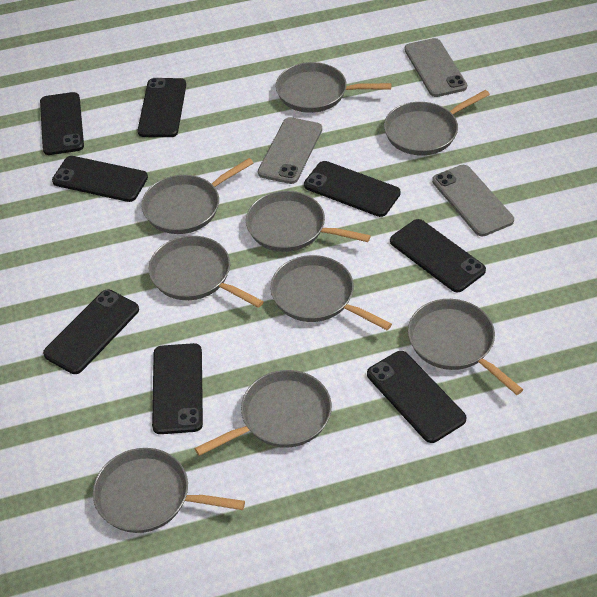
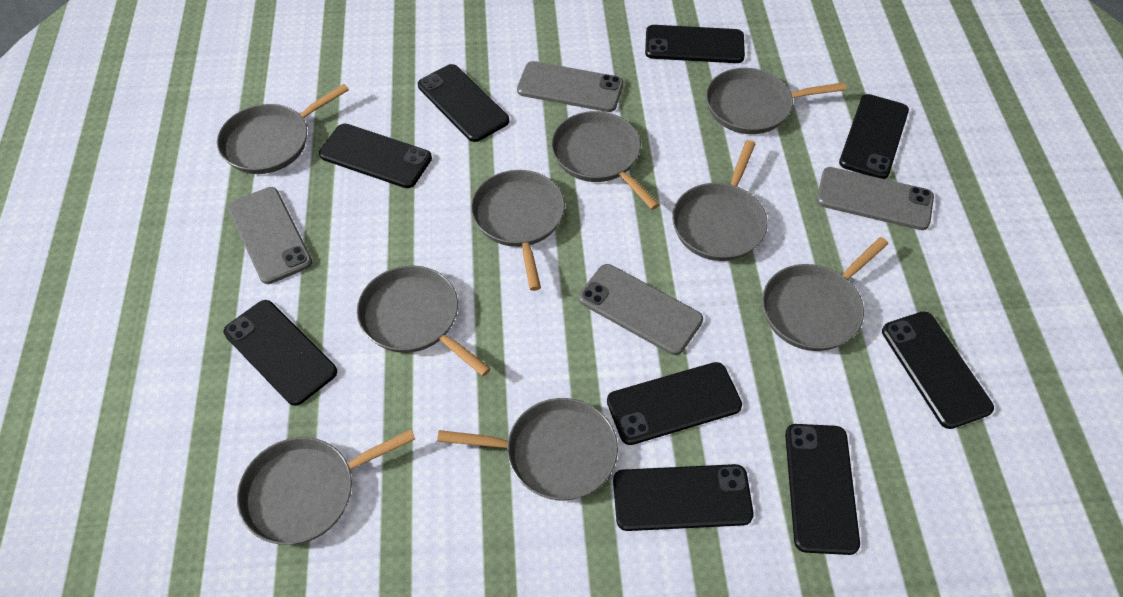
black phone: [40,92,84,155] [43,290,139,374] [52,156,148,202] [138,78,186,137] [152,343,203,434] [304,161,401,217] [367,351,466,443] [390,219,486,292] = 8 -> [224,300,337,406] [319,124,432,188] [418,64,509,142] [607,362,742,445] [613,464,754,531] [645,25,745,63] [785,424,860,555] [839,94,909,179] [882,311,994,429] = 9
grey phone: [258,117,322,184] [404,38,467,97] [432,165,514,236] = 3 -> [228,187,312,284] [517,61,624,112] [579,264,703,355] [817,167,934,230] = 4

